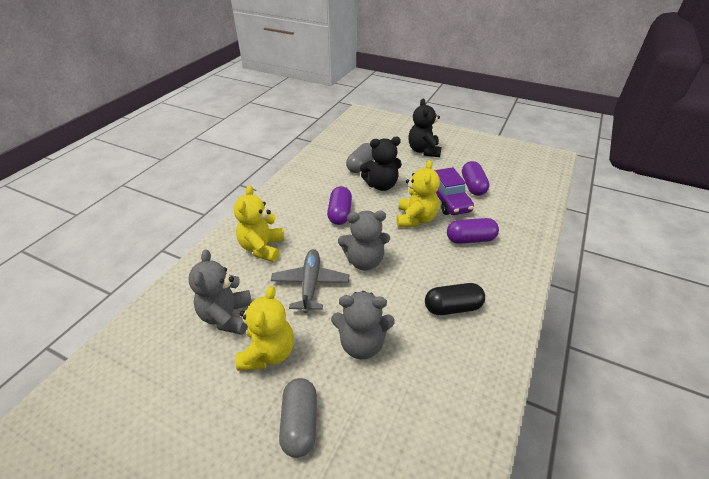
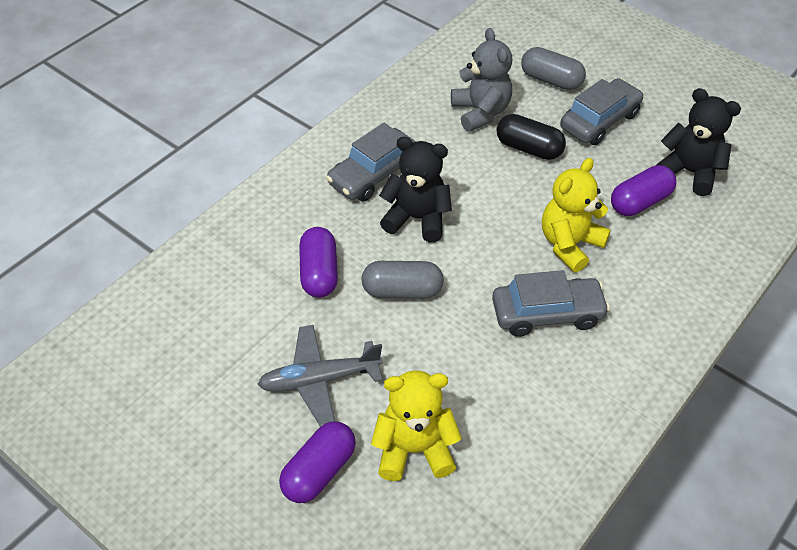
grey car: none = 0 -> [326,123,416,202] [492,270,610,337] [560,78,644,145] = 3
grey teddy bear: [188,250,252,335] [331,291,395,359] [338,211,390,271] = 3 -> [451,28,512,132] = 1
purple car: [434,167,474,215] = 1 -> none = 0
yellow teddy bear: [234,185,284,262] [236,286,294,371] [397,160,440,227] = 3 -> [371,370,462,481] [542,158,611,273] = 2

